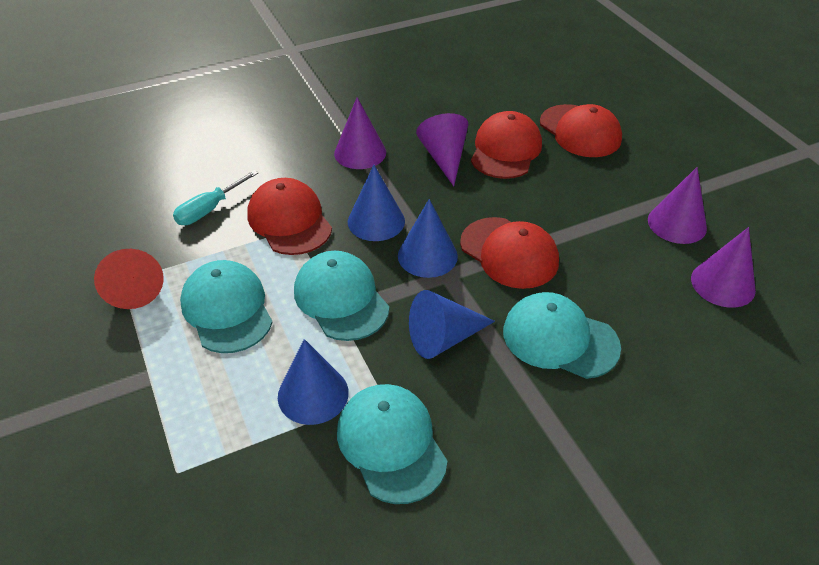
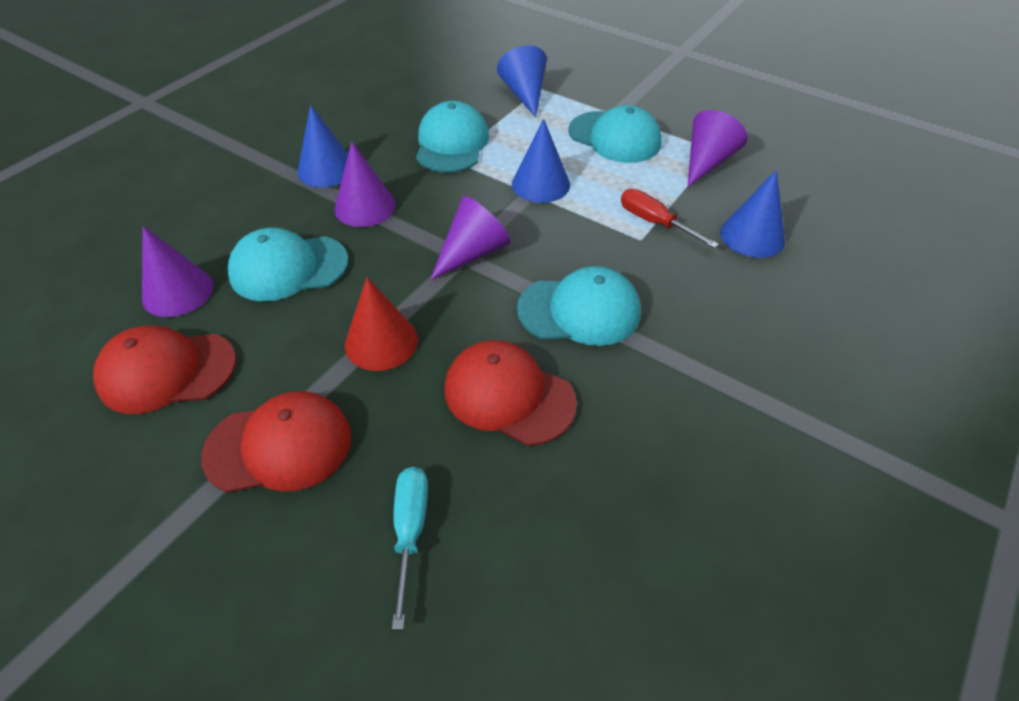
red cap: [247,178,332,255] [460,217,559,289] [471,111,542,179] [540,104,622,157] = 4 -> [93,325,236,414] [201,391,352,493] [444,340,577,446] = 3
red screwdriver: none = 0 -> [621,189,719,248] = 1

